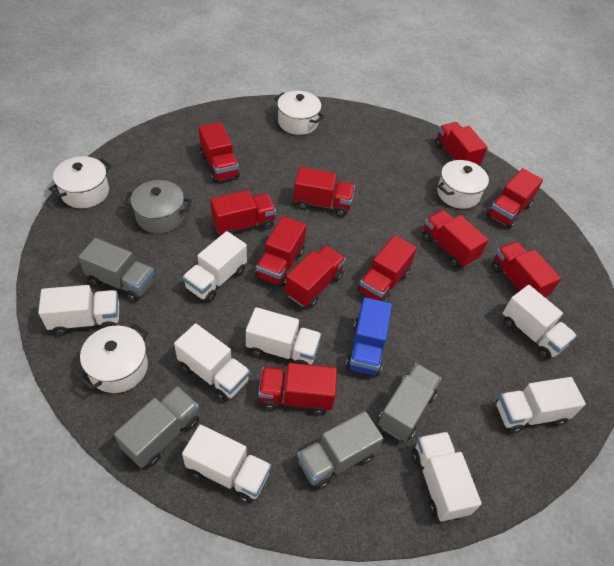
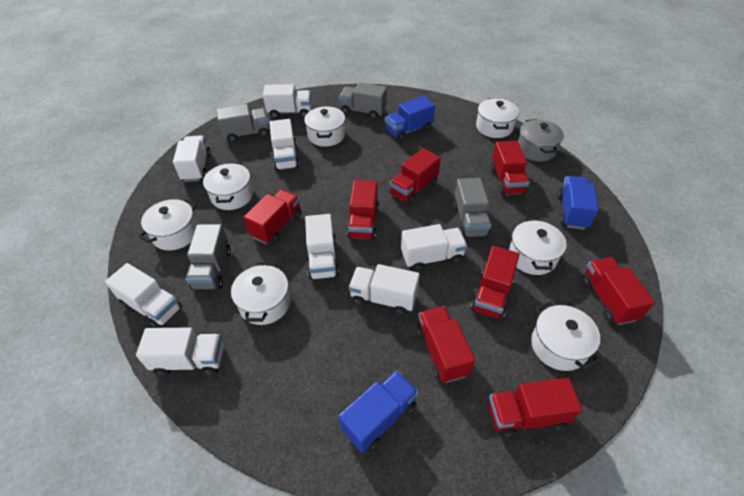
blue truck: [346,297,392,376] = 1 -> [338,371,419,453] [385,96,435,141] [558,176,599,230] = 3
red truck: [199,122,240,183] [210,190,276,236] [255,216,306,287] [258,363,337,415] [285,246,346,308] [293,167,355,217] [357,235,417,302] [422,210,488,268] [435,122,488,165] [487,168,543,229] [491,242,561,298] = 11 -> [243,190,302,244] [347,180,379,240] [389,148,441,205] [416,306,475,383] [471,246,519,320] [488,378,583,438] [491,141,530,196] [582,257,655,325] = 8
white pot: [49,156,111,208] [78,323,148,393] [274,91,325,135] [437,160,490,209] = 4 -> [138,199,197,251] [203,162,253,210] [231,262,291,325] [304,106,345,147] [476,98,519,138] [509,218,567,275] [531,301,600,371] = 7

